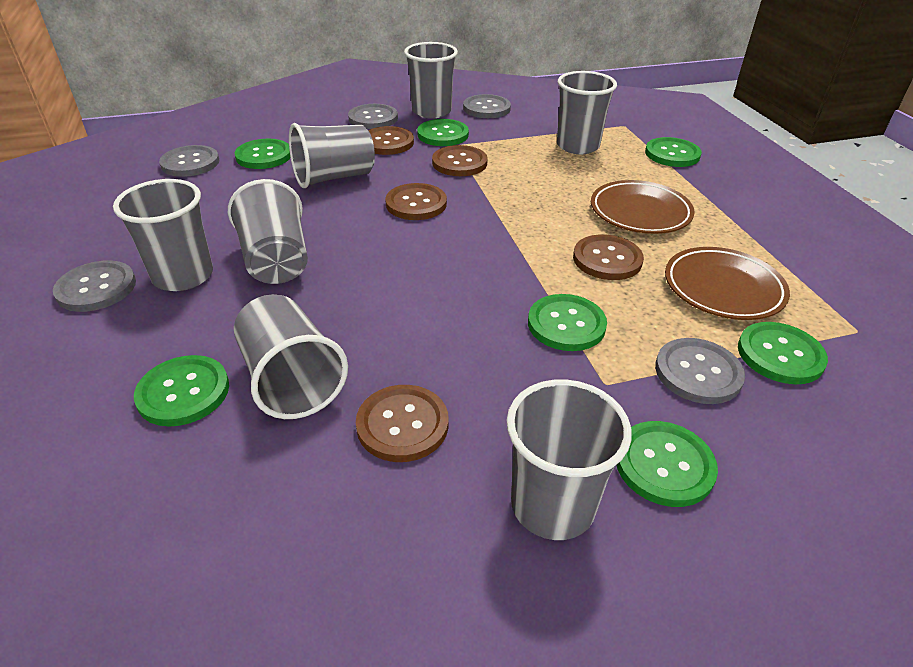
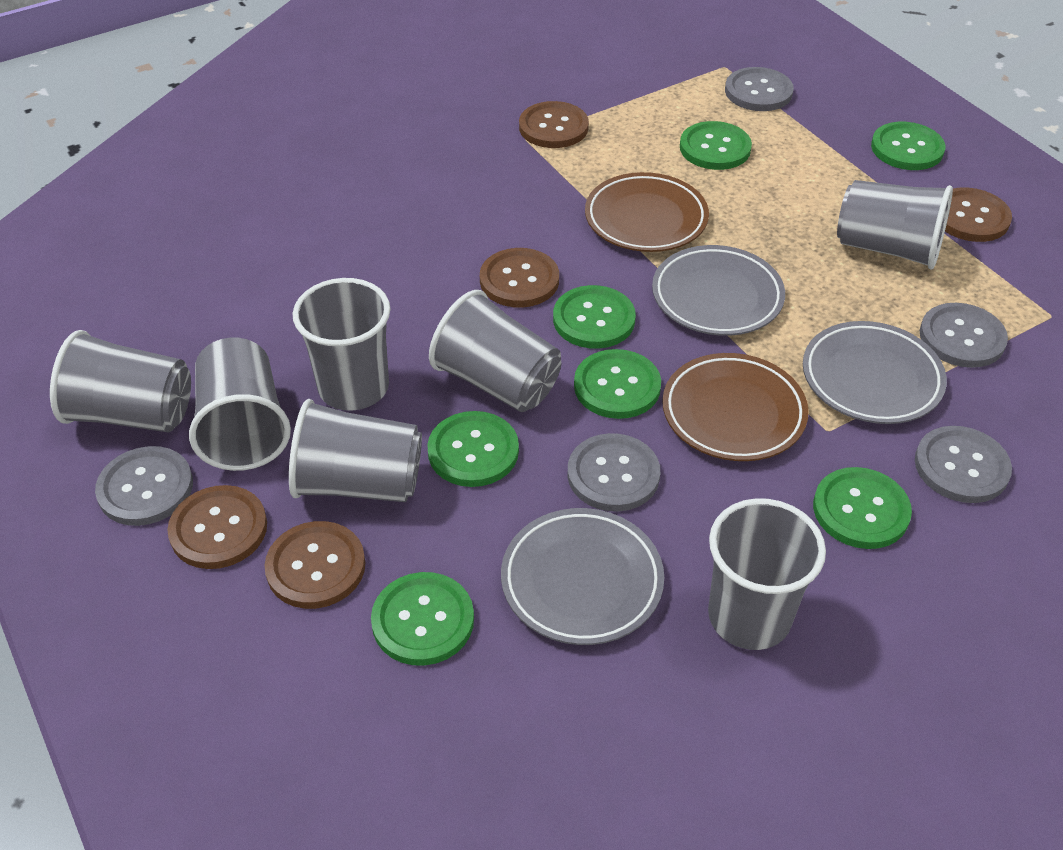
grey plate: none = 0 -> [501,508,664,645] [652,245,785,336] [803,321,947,424] = 3

